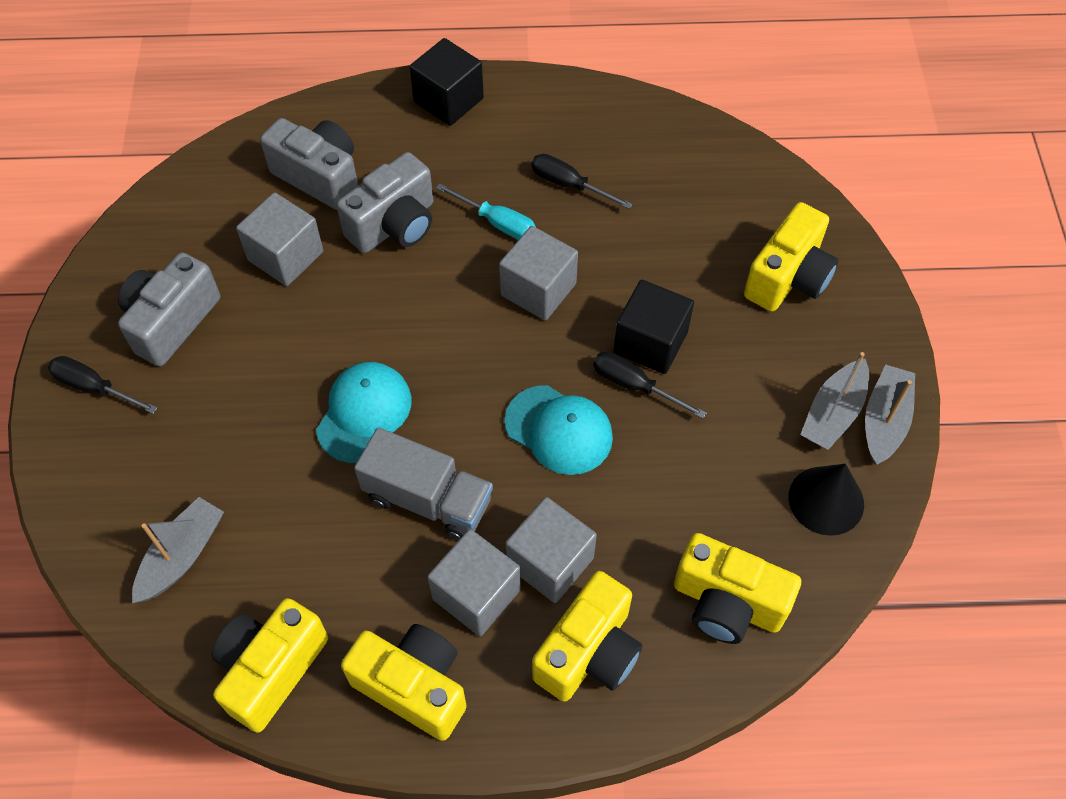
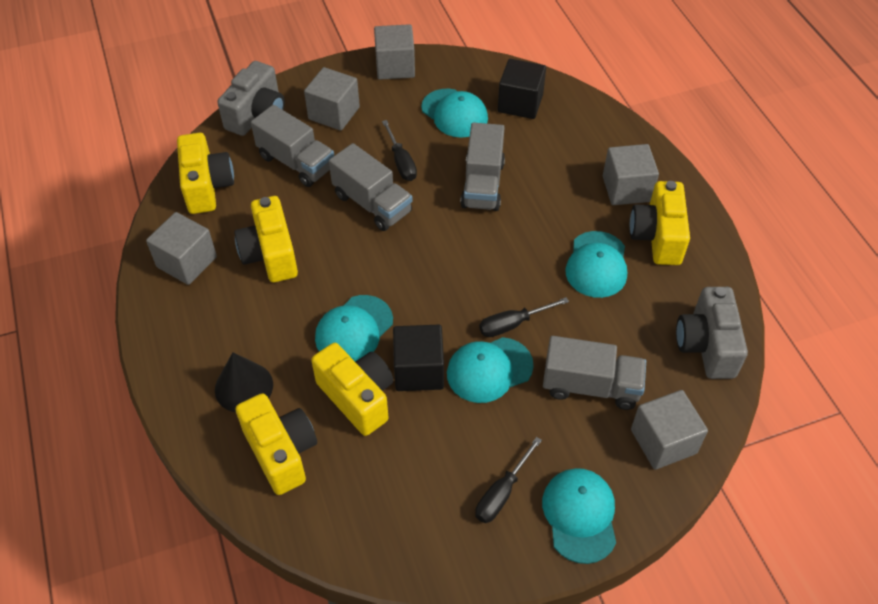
grey boat: [132,497,224,603] [800,352,869,450] [865,365,915,465] = 3 -> none = 0
grey camera: [118,252,220,367] [260,118,358,210] [336,152,434,253] = 3 -> [217,61,285,136] [676,287,748,379] = 2
grey cube: [236,192,323,286] [427,529,521,636] [499,226,578,320] [505,497,597,603] = 4 -> [146,212,217,285] [304,67,360,131] [374,24,415,80] [603,144,659,205] [631,390,708,470] = 5
grey truck: [354,427,493,540] = 1 -> [251,105,334,187] [329,143,413,231] [460,122,505,211] [543,336,646,410] = 4
turquoise cap: [316,362,412,463] [505,385,613,475] = 2 -> [315,295,393,362] [421,89,488,138] [447,337,534,403] [542,468,616,564] [565,231,627,298] = 5
turquoise screwdriver: [436,183,536,240] = 1 -> none = 0

